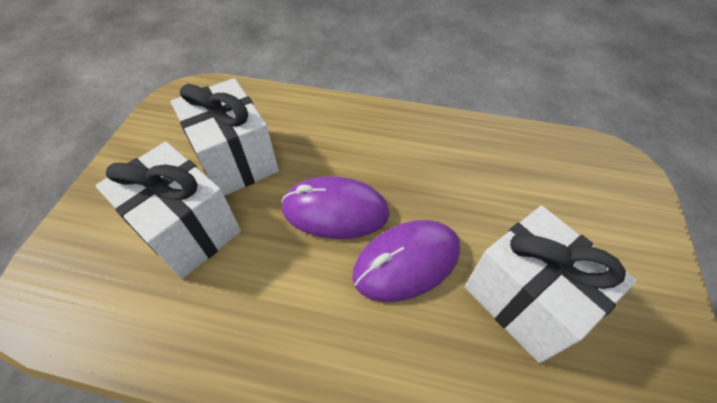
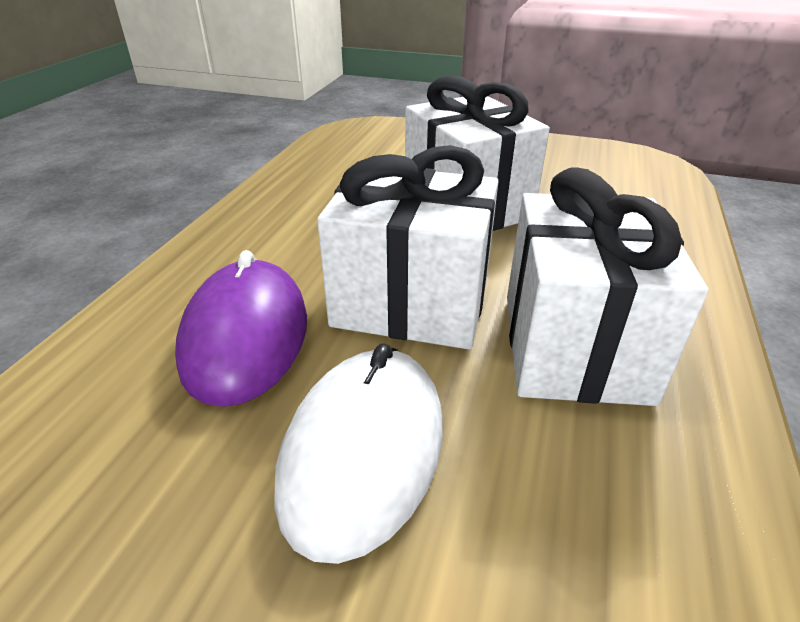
purple mouse: [281,176,389,239] [352,220,460,302] = 2 -> [175,250,307,407] = 1
white mouse: none = 0 -> [274,344,443,564] = 1

